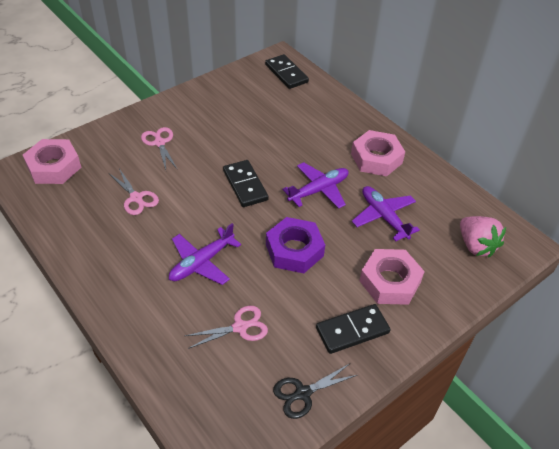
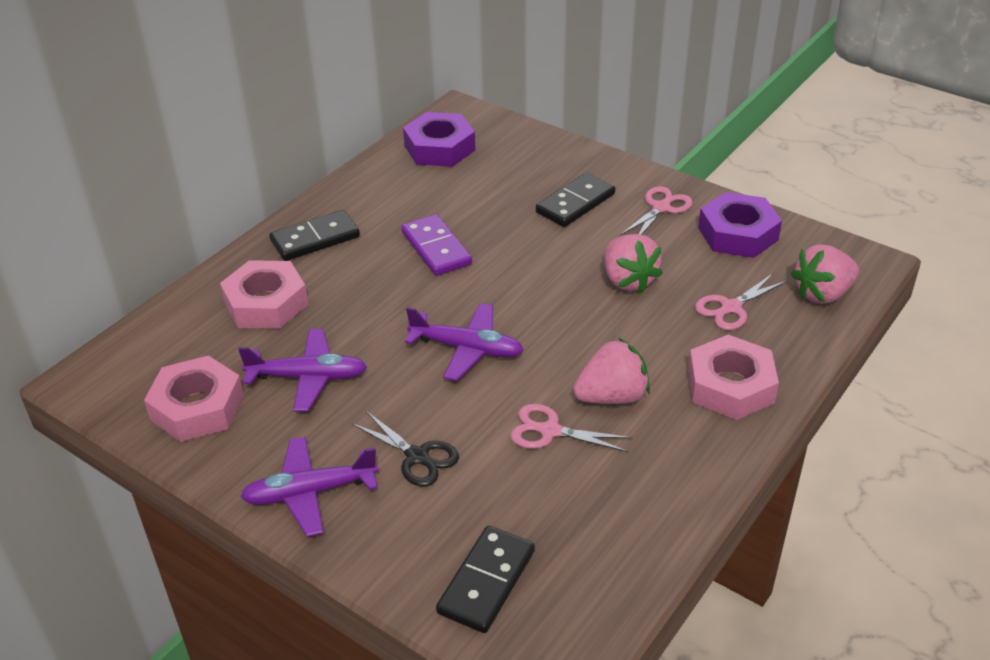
pink strawberry: [460,216,506,257] = 1 -> [573,338,650,404] [604,234,663,293] [791,244,859,304] = 3
purple domino: none = 0 -> [401,214,472,276] = 1
purple nut: [266,217,325,273] = 1 -> [403,112,475,167] [698,192,782,258] = 2

